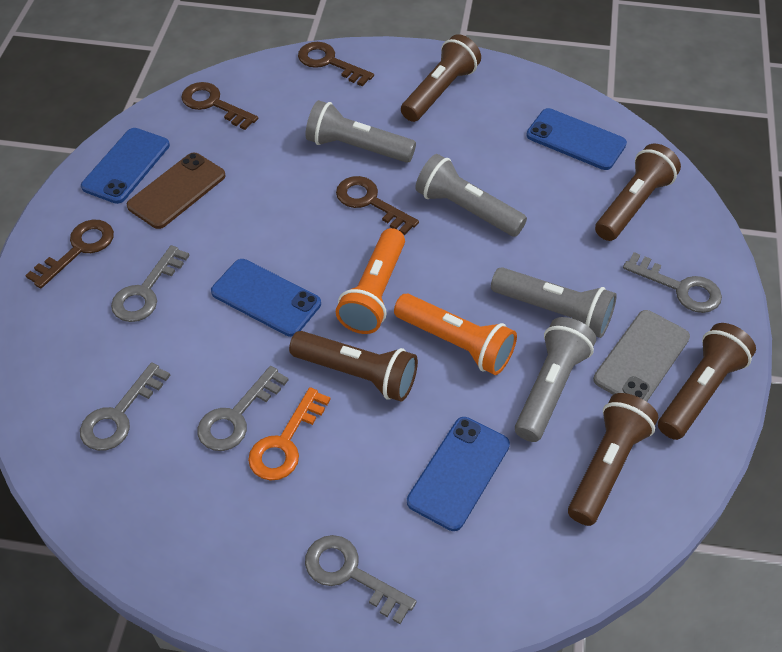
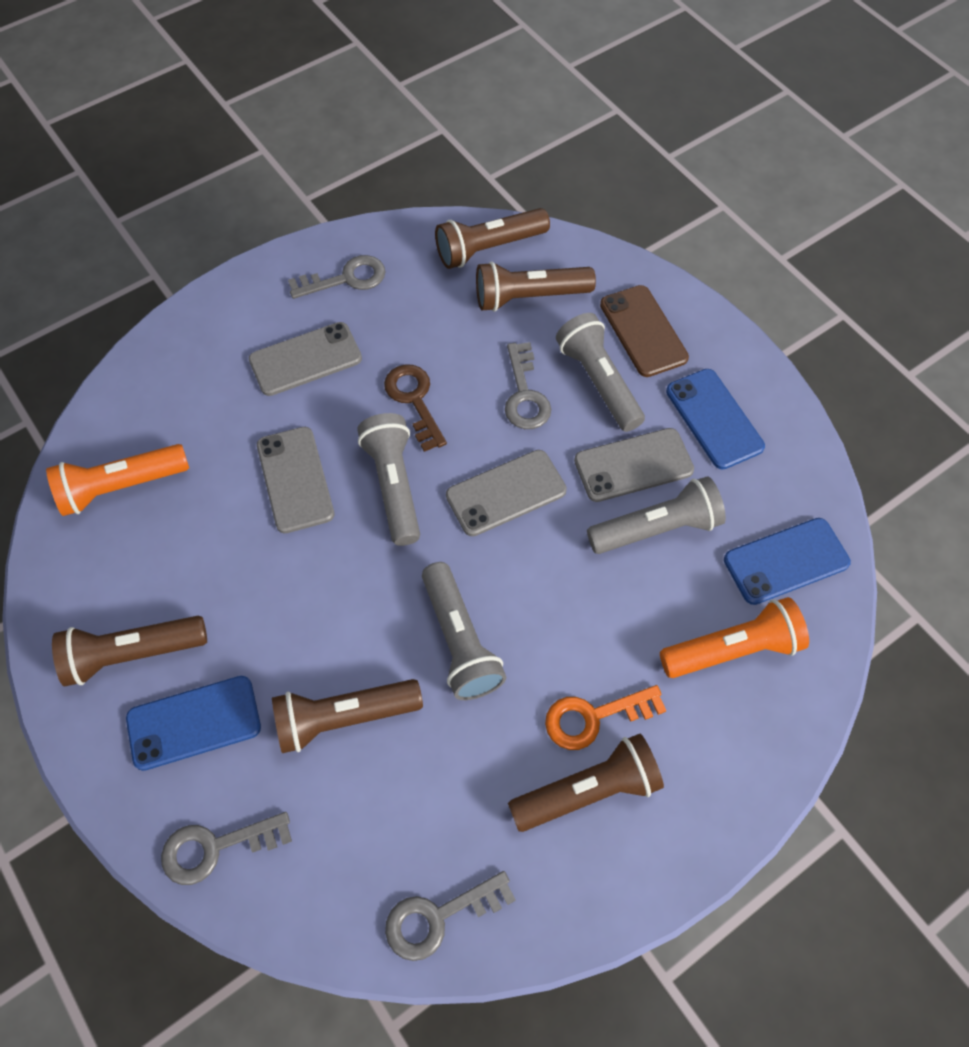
blue phone: [81,128,170,204] [211,259,321,337] [407,417,510,531] [526,108,627,170] = 4 -> [126,676,261,771] [666,369,765,469] [724,518,851,605] = 3
brown key: [25,220,114,289] [181,82,258,130] [298,42,374,86] [336,176,419,235] = 4 -> [384,364,447,452] = 1
grey key: [80,362,171,451] [111,245,189,322] [197,366,289,451] [305,535,417,624] [623,252,722,313] = 5 -> [161,812,292,885] [288,255,386,299] [385,871,516,961] [505,342,551,429] = 4
grey phone: [593,310,690,402] = 1 -> [249,322,362,396] [257,427,334,533] [446,450,567,536] [574,428,694,502] = 4

